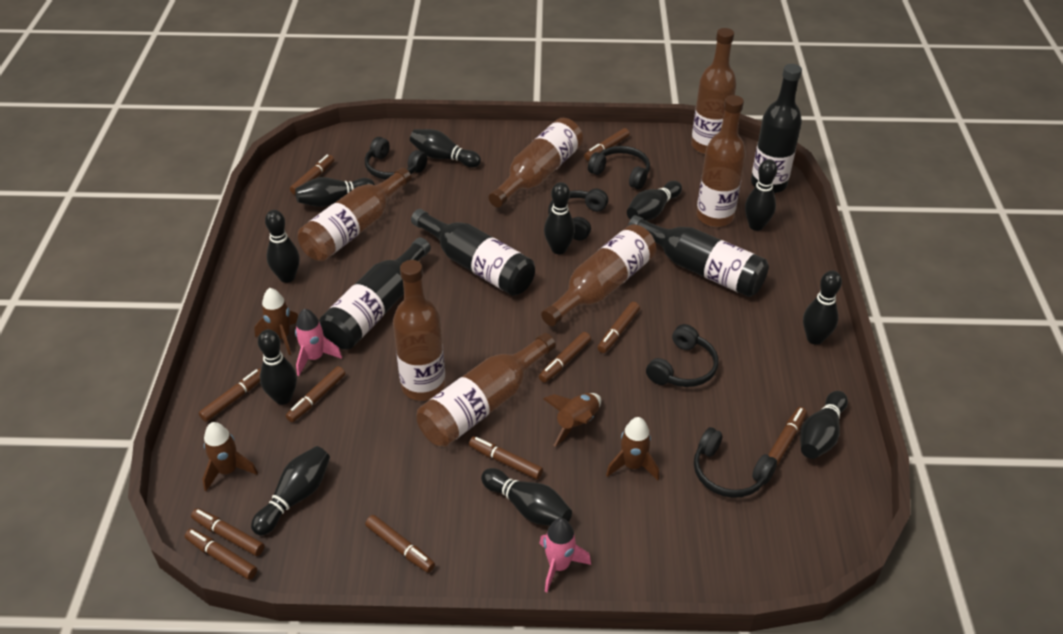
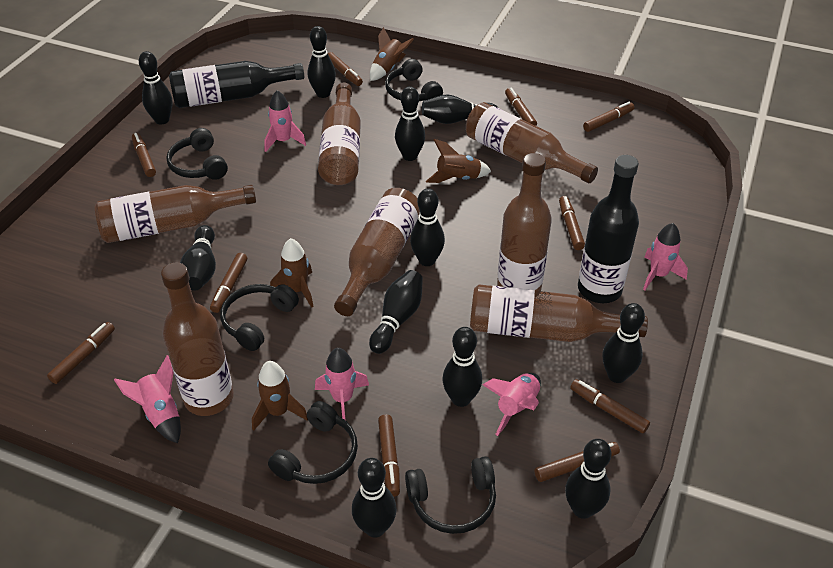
black bottle: [319,238,431,350] [411,209,535,296] [628,215,769,297] [751,64,802,193] = 4 -> [169,61,304,108] [578,155,639,303] = 2
brown marker: [185,528,257,580] [191,508,264,556] [199,369,261,422] [286,366,345,422] [290,155,334,195] [365,515,435,573] [469,436,543,480] [539,332,591,383] [584,128,630,161] [597,302,640,353] [768,407,807,465] = 11 -> [47,322,115,384] [132,133,156,177] [210,253,247,313] [328,52,363,86] [378,415,400,497] [505,87,537,126] [535,442,620,482] [559,196,585,250] [570,379,650,434] [583,102,634,132] = 10
pink rocket: [295,308,342,376] [539,518,591,593] = 2 -> [114,355,181,443] [264,90,306,152] [315,348,369,420] [483,373,541,436] [643,223,688,290] = 5

